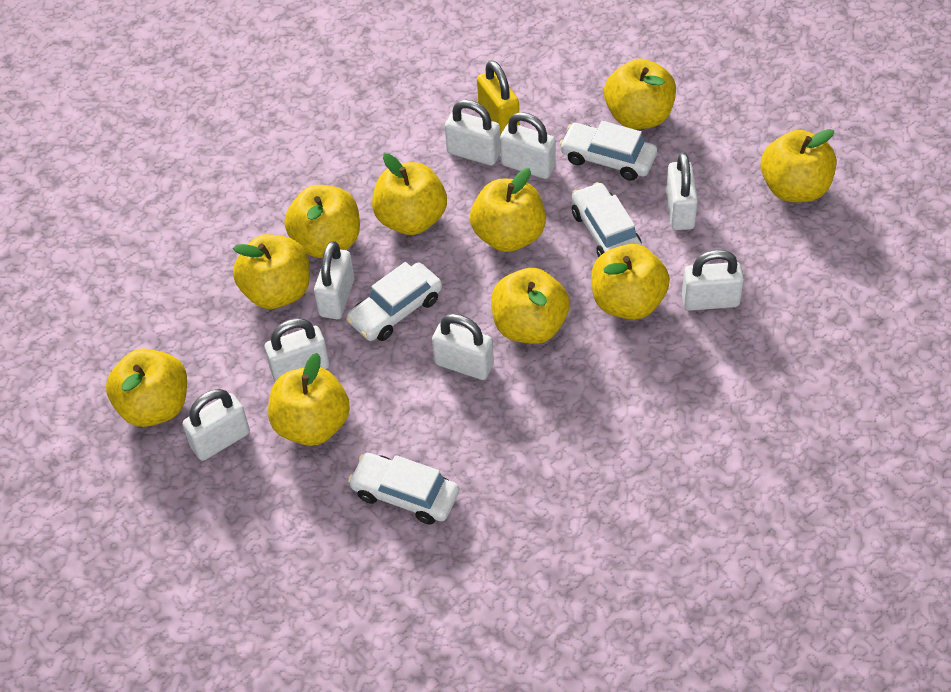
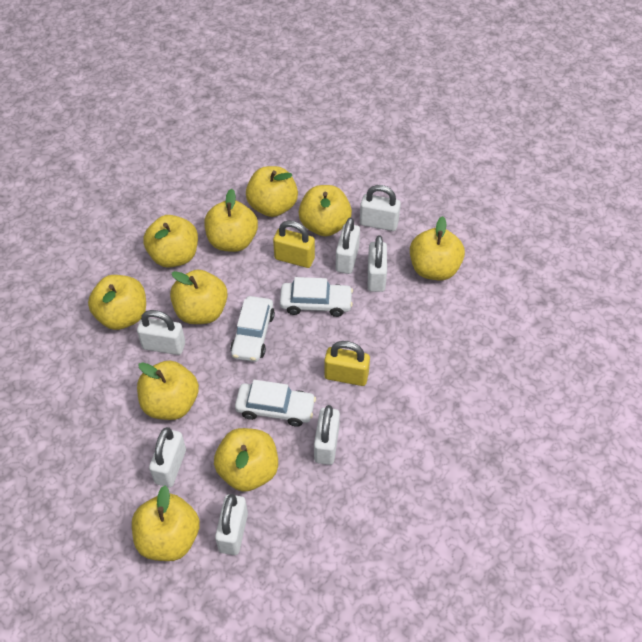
white car: [346,262,442,341] [348,453,459,525] [559,121,657,181] [571,182,642,257] = 4 -> [230,296,275,362] [235,380,316,427] [280,277,353,317] = 3
white padlock: [183,389,250,461] [265,318,329,382] [314,241,354,319] [432,314,494,380] [445,100,500,165] [500,112,556,179] [666,152,698,230] [682,250,744,311] = 8 -> [137,310,185,355] [149,427,186,487] [215,494,248,555] [314,405,340,465] [336,218,360,274] [360,185,401,231] [368,235,387,292] = 7
yellow padlock: [477,60,520,134] = 1 -> [273,220,315,268] [324,341,370,386] = 2

